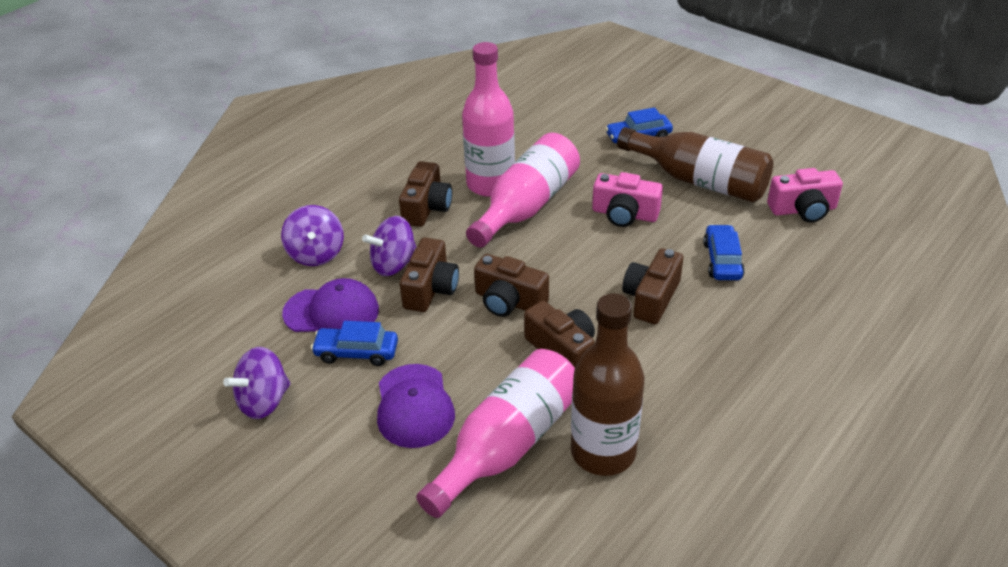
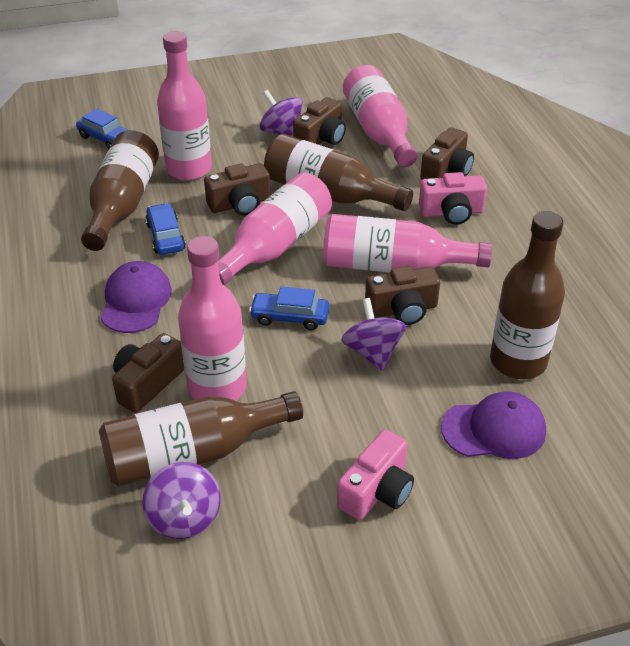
brown bottle: [571,293,645,476] [617,127,773,202] = 2 -> [81,130,159,251] [99,391,303,486] [264,134,413,211] [490,211,565,379] = 4
pink bottle: [416,349,575,518] [462,42,515,197] [466,133,580,248] = 3 -> [157,31,212,181] [178,236,246,401] [218,172,332,286] [323,214,492,273] [343,65,417,167] = 5

